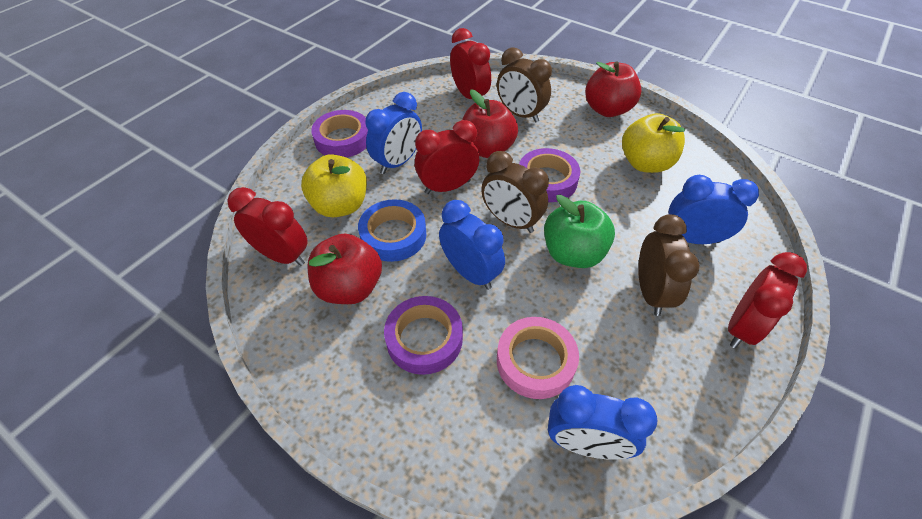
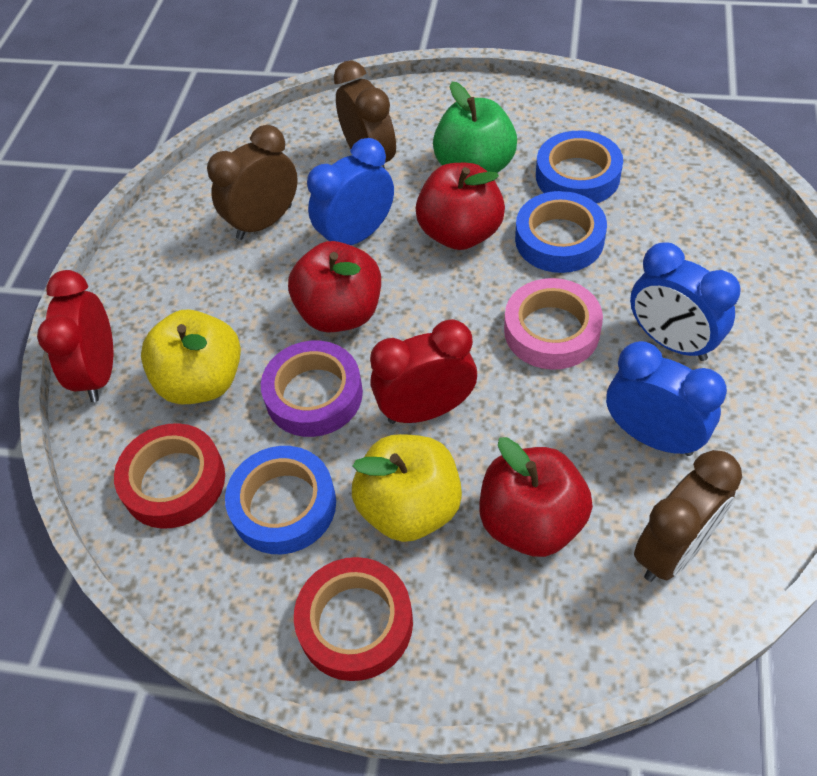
blue clock: [365,92,422,174] [439,200,505,290] [548,385,657,460] [669,175,759,244] = 4 -> [307,138,394,245] [606,341,727,456] [630,242,741,361] = 3
blue tape: [358,199,426,262] = 1 -> [225,446,336,554] [515,191,607,273] [536,131,623,203] = 3
purple tape: [311,110,368,158] [384,296,463,375] [519,148,580,202] = 3 -> [261,341,363,437] = 1
red clock: [227,187,307,266] [415,120,479,194] [450,28,491,99] [728,252,807,348] = 4 -> [37,270,113,402] [370,319,477,424] = 2
red tape: none = 0 -> [114,423,225,529] [294,557,413,681] = 2

